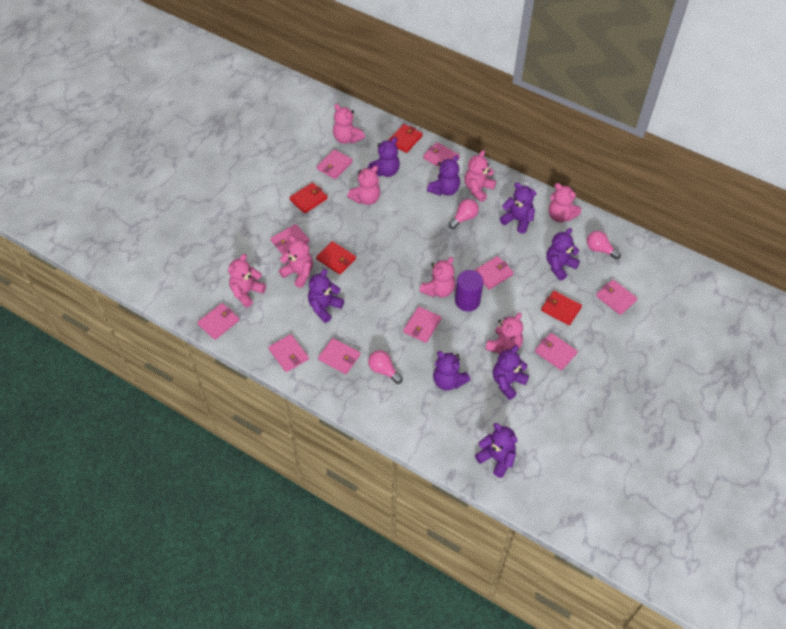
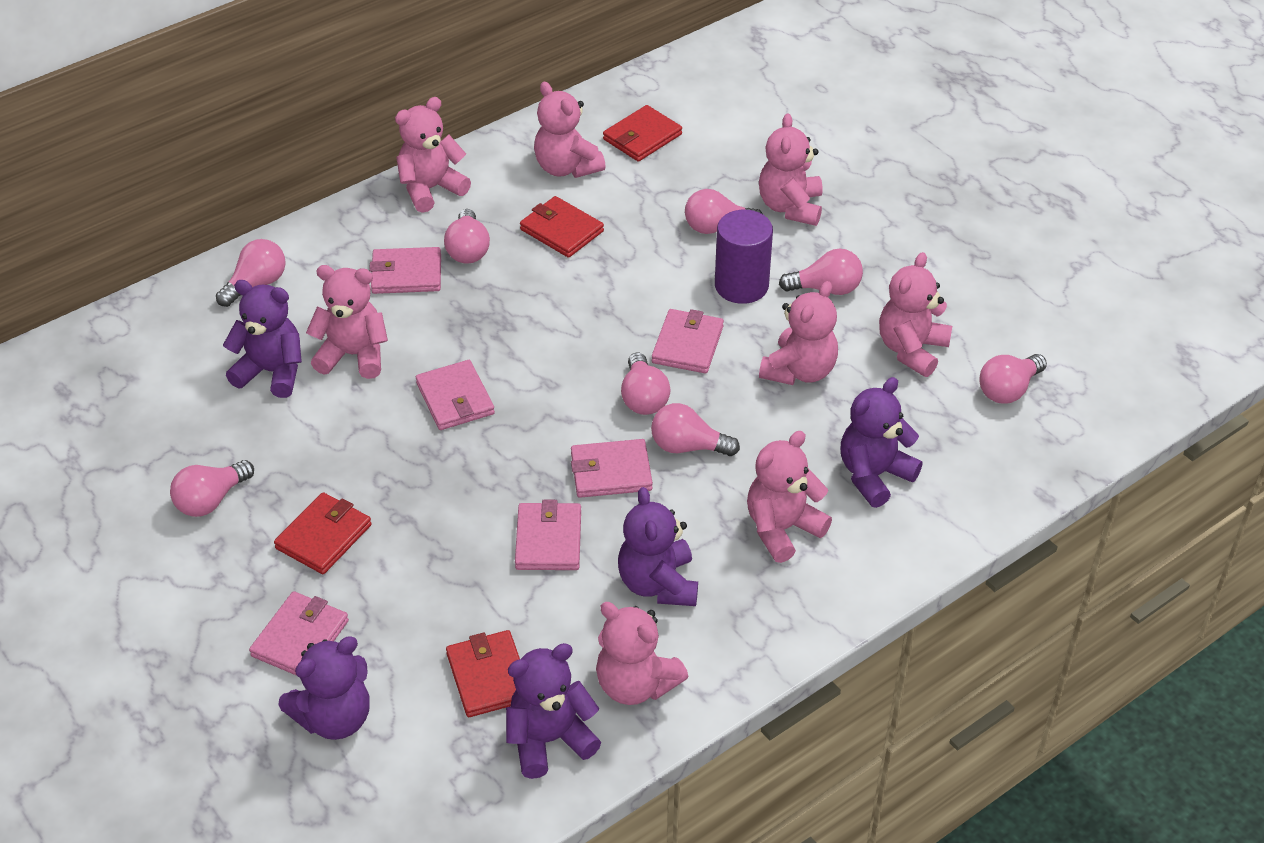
pink light bulb: [368,350,403,384] [449,199,479,229] [587,231,621,259] = 3 -> [170,460,254,517] [216,239,286,307] [444,209,490,264] [621,352,670,415] [651,403,740,456] [685,189,762,234] [779,249,863,295] [979,354,1047,404] = 8
pink wallet: [197,303,239,340] [268,334,309,372] [270,224,310,255] [317,149,353,179] [318,338,360,374] [403,306,441,343] [423,142,460,167] [474,256,514,290] [535,333,578,371] [596,280,637,315] = 10 -> [249,591,349,676] [369,247,441,294] [416,360,495,430] [515,500,581,570] [571,439,653,498] [652,309,724,373] = 6
purple teddy bear: [308,269,344,323] [367,137,400,177] [427,155,460,196] [433,351,470,391] [475,423,518,478] [493,345,529,400] [499,182,537,234] [546,228,580,281] = 8 -> [223,280,302,398] [278,636,370,740] [506,643,601,779] [618,487,698,606] [841,377,923,508] = 5

